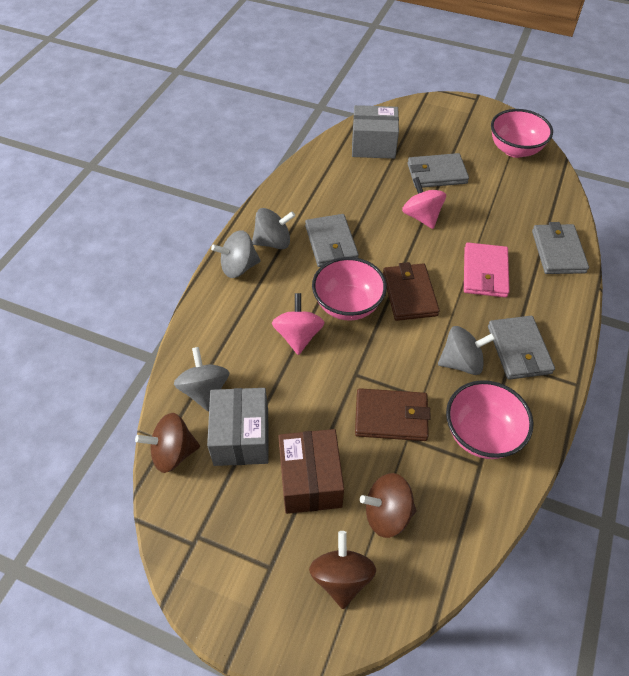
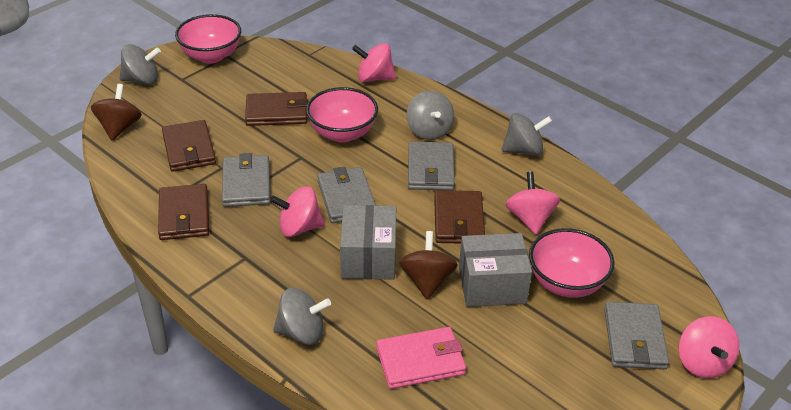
brown box: [278,429,344,514] = 1 -> none = 0
brown spinning top: [135,413,200,473] [309,531,376,609] [360,473,417,538] = 3 -> [91,84,142,140] [399,231,458,299] = 2
brown wallet: [355,388,431,441] [383,262,440,321] = 2 -> [158,184,209,240] [162,120,216,172] [245,92,308,126] [434,190,485,244] = 4
pink spinning top: [272,293,325,355] [402,177,446,229] = 2 -> [270,186,325,237] [352,43,396,82] [505,172,560,235] [679,316,740,378] = 4

